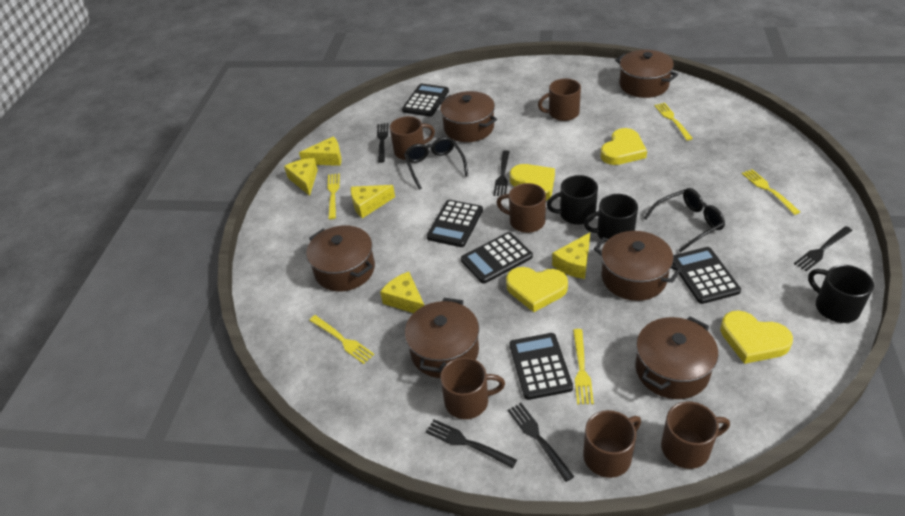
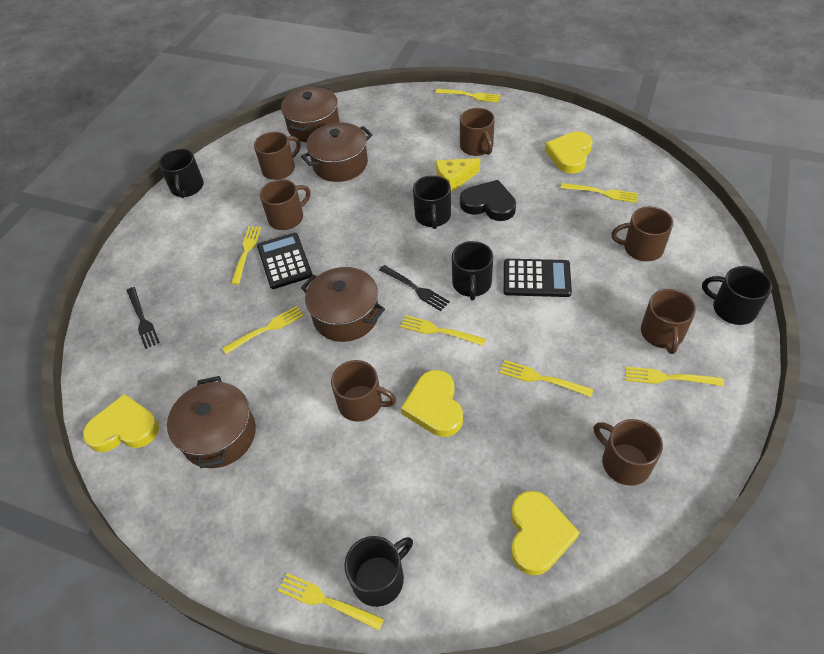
black calculator: [402,84,449,117] [427,200,483,247] [461,232,533,284] [509,333,573,400] [673,247,741,304] = 5 -> [257,233,312,289] [504,259,572,297] = 2
black fork: [377,123,389,163] [426,419,517,468] [493,150,510,196] [508,403,574,482] [794,226,853,271] = 5 -> [127,287,160,349] [379,265,450,311] = 2
black glasses: [404,137,468,190] [644,188,725,252] = 2 -> none = 0
black heart: none = 0 -> [460,180,516,221] = 1
black mug: [547,175,598,225] [584,194,638,242] [808,265,874,323] = 3 -> [158,149,204,198] [344,536,413,607] [413,175,451,229] [452,241,493,300] [702,266,772,325] = 5
brown mug: [390,116,435,160] [440,357,505,419] [496,183,546,233] [538,79,581,121] [583,410,641,478] [661,401,730,469] = 6 -> [254,132,300,180] [260,179,311,230] [331,360,396,422] [460,108,495,156] [594,419,663,486] [611,207,673,261] [641,289,696,354] = 7
brown pot: [306,226,375,291] [405,298,479,378] [440,91,497,142] [594,231,681,301] [615,50,678,98] [635,317,718,399] = 6 -> [167,376,256,468] [281,86,340,142] [301,123,373,182] [301,267,385,342] = 4
yellow cheese: [284,158,318,196] [299,136,342,166] [351,185,395,218] [380,272,425,313] [552,233,590,279] = 5 -> [436,158,480,193] = 1
yellow fork: [309,315,374,364] [327,173,340,219] [573,329,594,404] [654,103,693,140] [742,169,800,215] = 5 -> [222,306,304,354] [231,226,261,285] [278,573,384,631] [400,315,486,346] [435,89,501,103] [500,360,594,397] [561,183,638,203] [625,367,724,386] = 8

